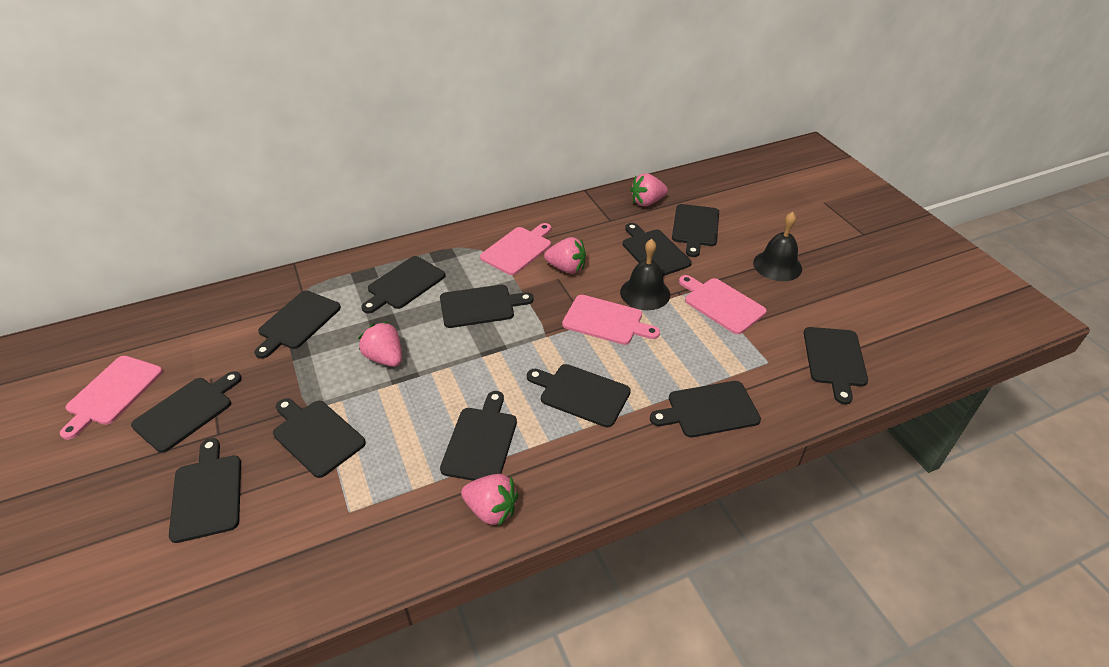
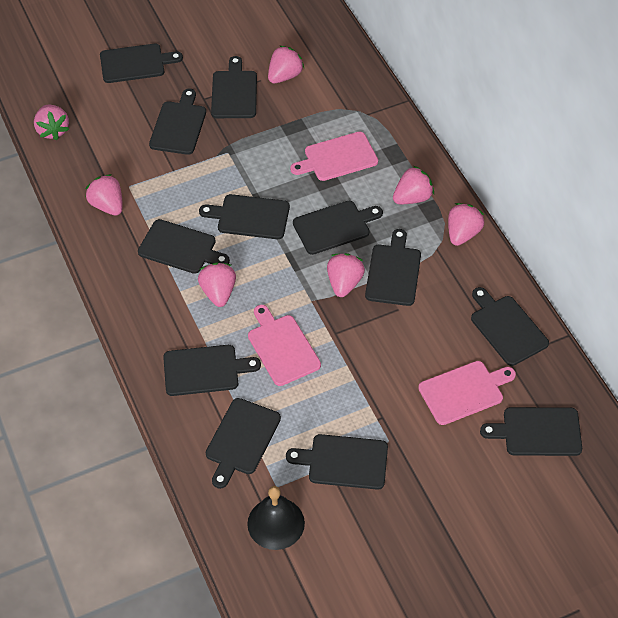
black bell: [620,239,670,310] [753,212,802,281] = 2 -> [247,486,305,550] = 1
pink cutting board: [60,356,163,440] [480,223,551,275] [562,295,660,345] [679,275,767,334] = 4 -> [248,305,321,386] [290,132,378,181] [418,361,516,425] = 3
pink strawberry: [358,321,402,367] [461,474,519,526] [544,237,586,274] [630,173,668,206] = 4 -> [34,105,69,140] [86,174,123,215] [198,263,236,307] [268,46,304,83] [327,253,365,297] [393,166,434,204] [448,203,484,246] = 7

